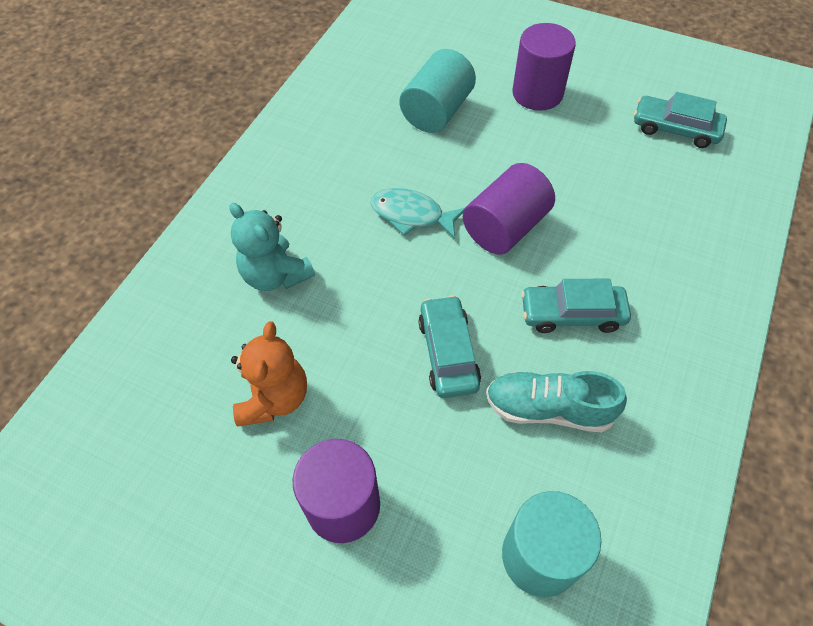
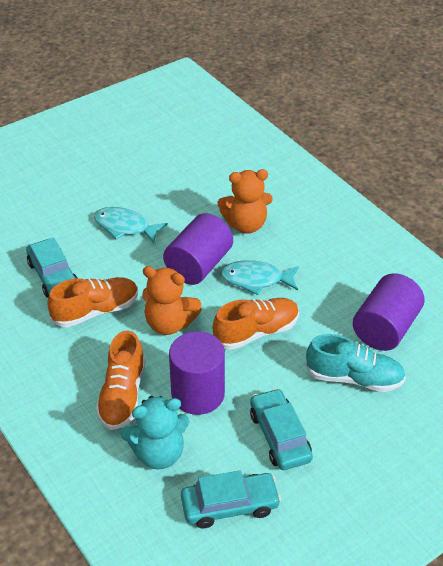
orange shoe: none = 0 -> [47,277,138,327] [96,331,146,430] [213,298,299,350] = 3
orange teddy bear: [231,321,307,426] = 1 -> [142,266,202,335] [217,169,273,234] = 2
turquoise cylinder: [399,49,476,133] [502,491,601,597] = 2 -> none = 0
turquoise fish: [370,188,465,239] = 1 -> [94,207,168,243] [221,260,299,295] = 2

